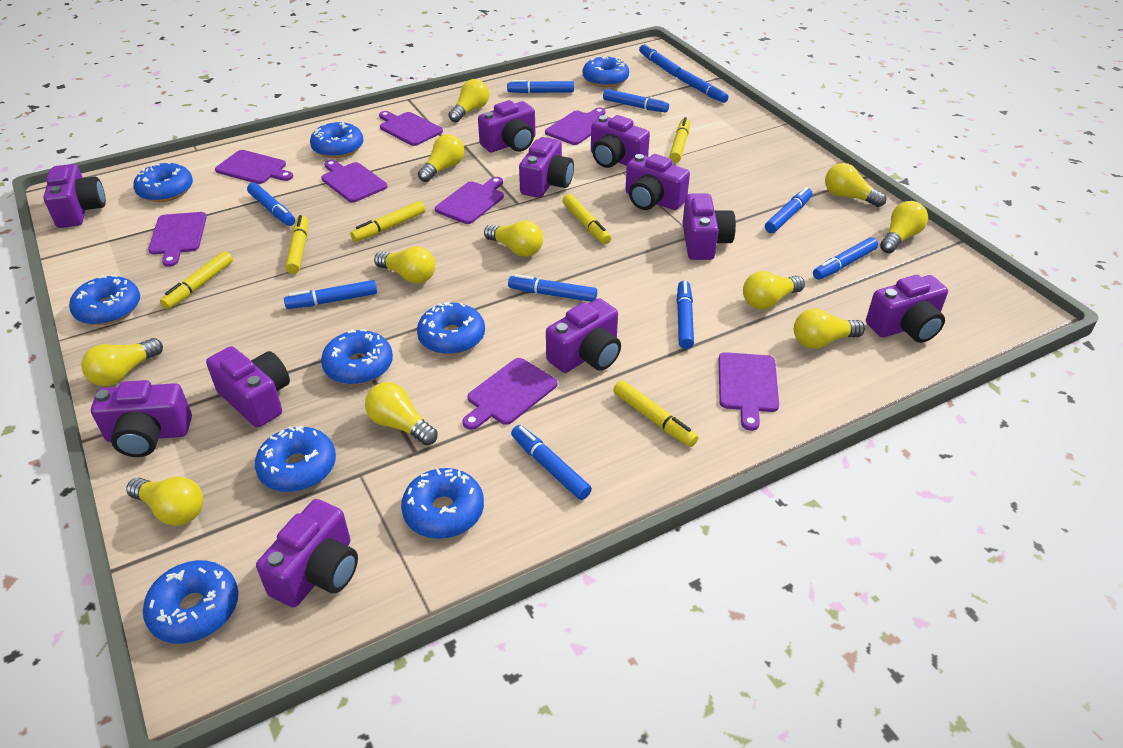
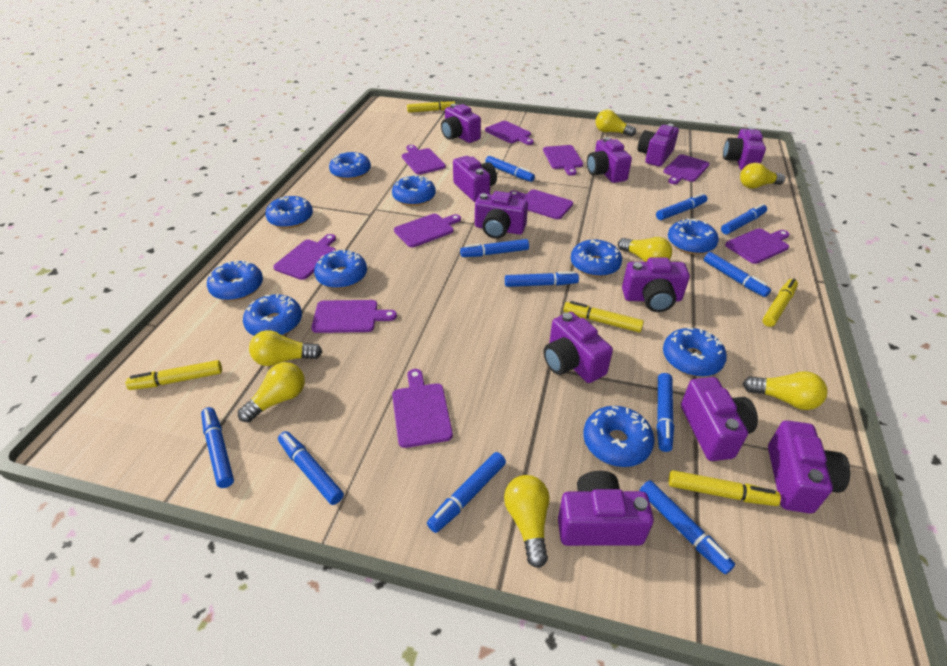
blue donut: [69,275,140,325] [133,162,193,202] [143,560,238,644] [255,426,336,492] [310,122,363,158] [321,329,393,385] [401,468,484,539] [417,301,485,355] [583,56,629,87] = 9 -> [207,260,263,301] [243,294,302,336] [265,196,313,228] [314,249,367,289] [329,152,371,180] [392,175,436,206] [571,239,622,277] [583,406,654,467] [663,327,727,377] [668,218,719,254] = 10
purple cutting board: [148,212,207,267] [215,150,293,184] [321,160,388,202] [379,111,443,146] [435,177,504,224] [462,358,557,430] [545,108,605,145] [718,352,779,431] = 8 -> [273,234,336,280] [311,300,397,333] [392,369,453,448] [394,214,461,247] [402,145,446,175] [485,121,534,145] [509,189,573,219] [543,145,583,176] [664,154,709,184] [725,228,789,264] = 10
yellow light bulb: [81,338,163,386] [126,477,203,526] [365,382,438,446] [374,246,435,284] [418,134,464,182] [448,79,489,122] [484,221,543,257] [743,271,805,310] [794,309,865,349] [825,163,886,207] [880,201,928,253] = 11 -> [238,362,305,422] [249,330,322,366] [504,475,549,568] [596,109,636,137] [618,237,672,262] [740,163,785,189] [743,371,827,410] = 7
yellow marker: [160,251,233,309] [285,215,308,274] [350,201,425,242] [563,194,611,244] [613,380,699,447] [669,117,690,162] = 6 -> [126,360,222,390] [407,100,455,113] [563,301,644,332] [669,470,781,506] [762,278,798,327] = 5

